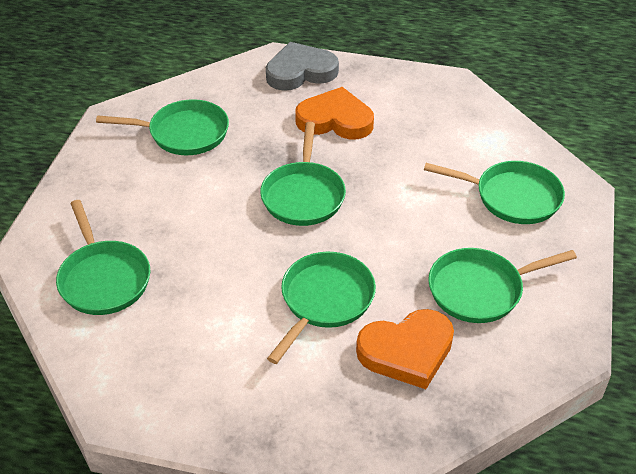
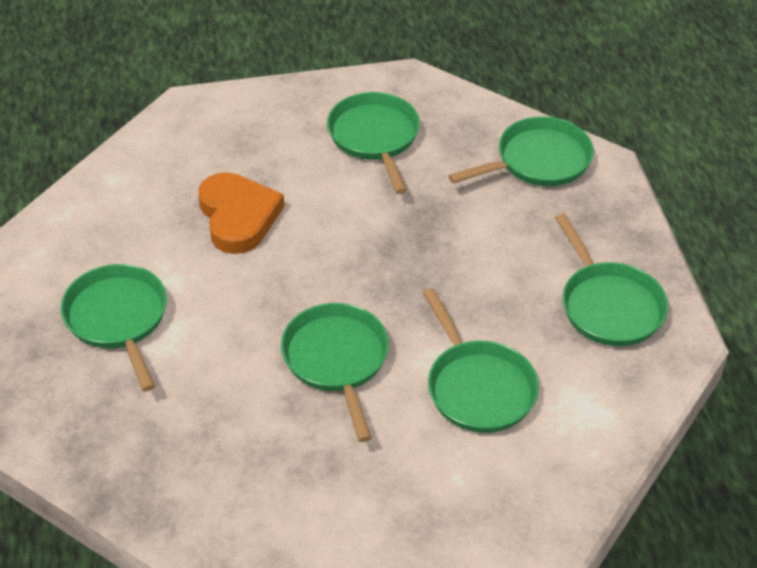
grey heart: [266,42,339,91] = 1 -> none = 0
orange heart: [295,87,374,139] [356,309,454,389] = 2 -> [198,172,285,254] = 1

